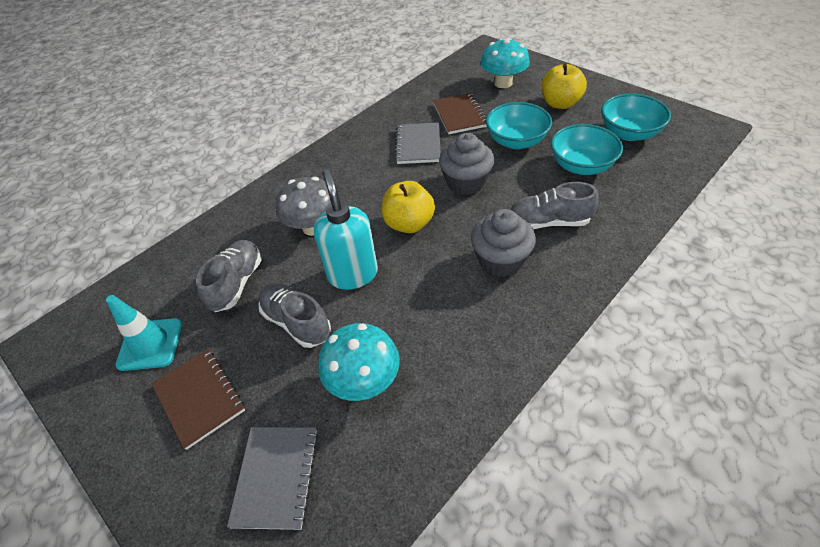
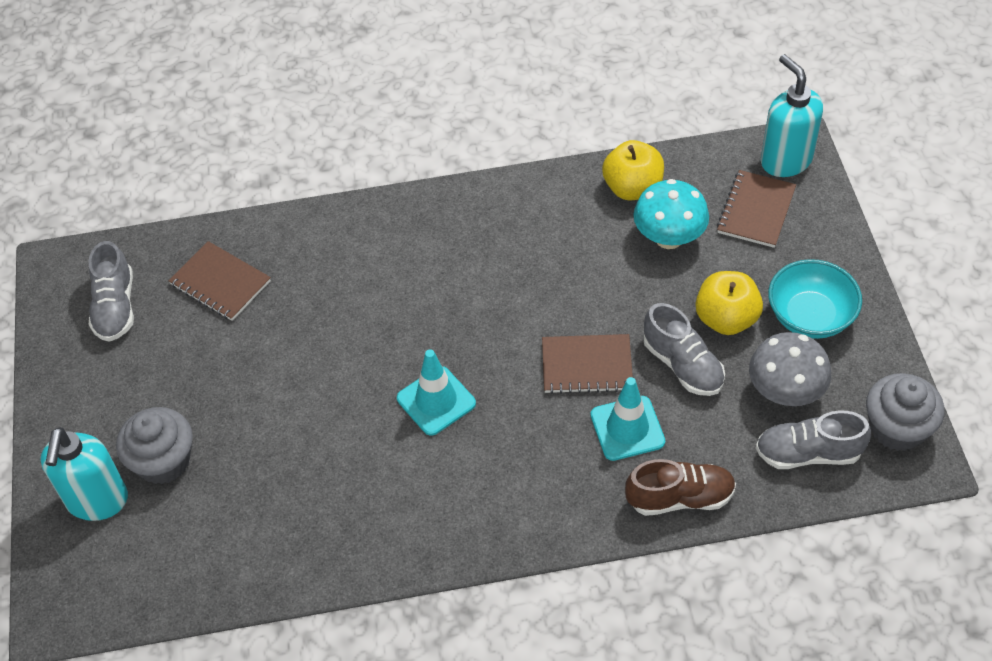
brown notebook: [151,349,245,450] [433,93,487,134] = 2 -> [168,241,271,321] [542,334,633,394] [717,170,796,248] = 3
brown shoe: none = 0 -> [625,459,736,516] = 1
grey notebook: [227,427,318,530] [395,122,441,164] = 2 -> none = 0
turquoise bowl: [486,102,552,149] [551,124,623,175] [601,94,671,141] = 3 -> [768,259,862,339] = 1
turquoise mushroom: [318,323,400,401] [481,38,530,88] = 2 -> [633,179,709,249] = 1
turquoise soap dispenser: [314,170,378,290] = 1 -> [40,427,128,521] [761,54,823,177] = 2
turquoise traffic cone: [106,295,182,371] = 1 -> [397,349,476,436] [591,377,665,461] = 2

